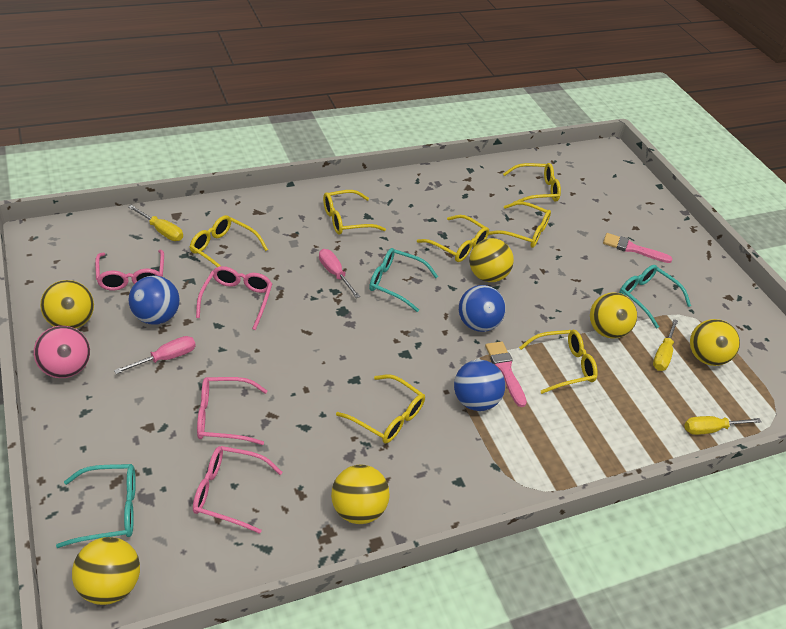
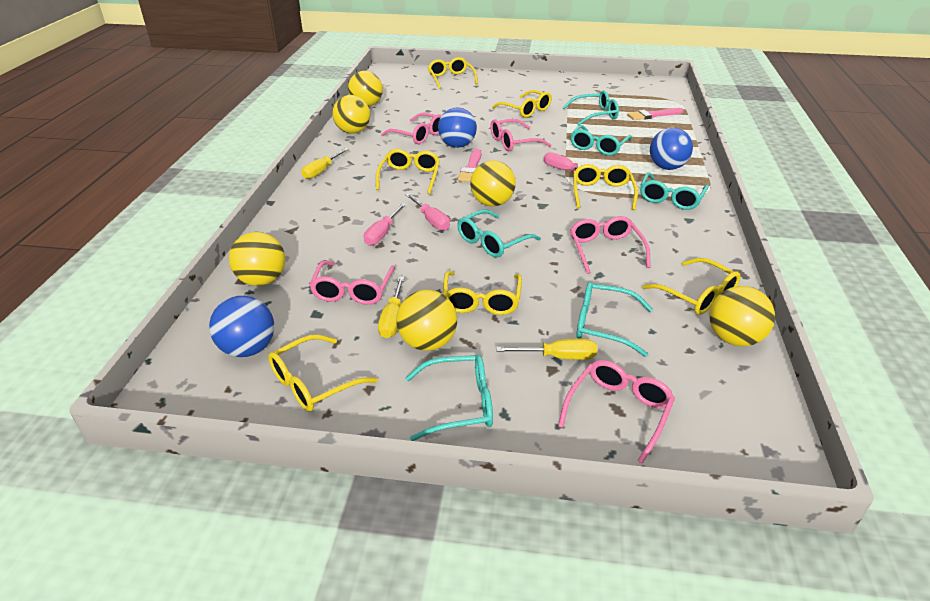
pink ball: [34,326,90,378] = 1 -> none = 0
pink glasses: [95,250,164,291] [193,446,283,534] [196,266,272,330] [197,377,267,445] = 4 -> [309,261,395,305] [381,112,442,144] [490,119,551,151] [558,360,675,464] [570,216,650,274] = 5
pink screwdriver: [114,336,196,374] [319,249,360,298] = 2 -> [364,203,406,246] [406,193,450,231] [544,152,604,178] = 3
turquoise glasses: [56,464,136,548] [369,248,438,312] [619,265,691,328] = 3 -> [405,355,493,441] [457,209,541,258] [563,90,619,126] [571,125,632,156] [576,282,653,357] [640,172,709,210] = 6

